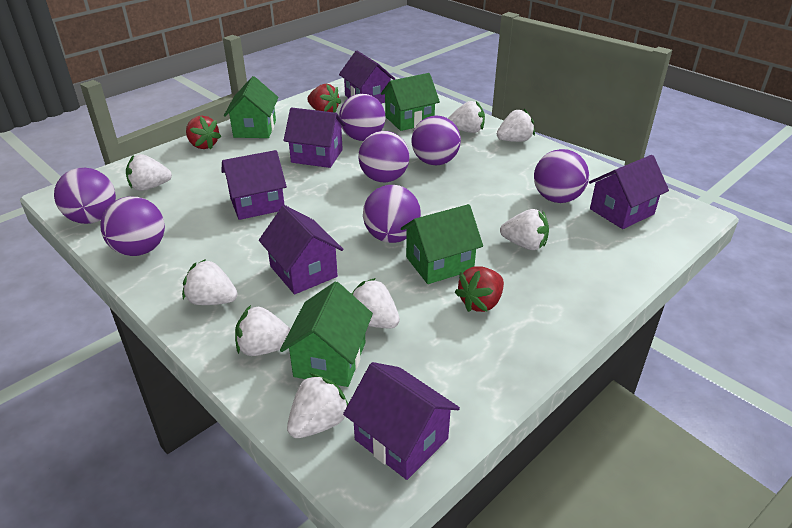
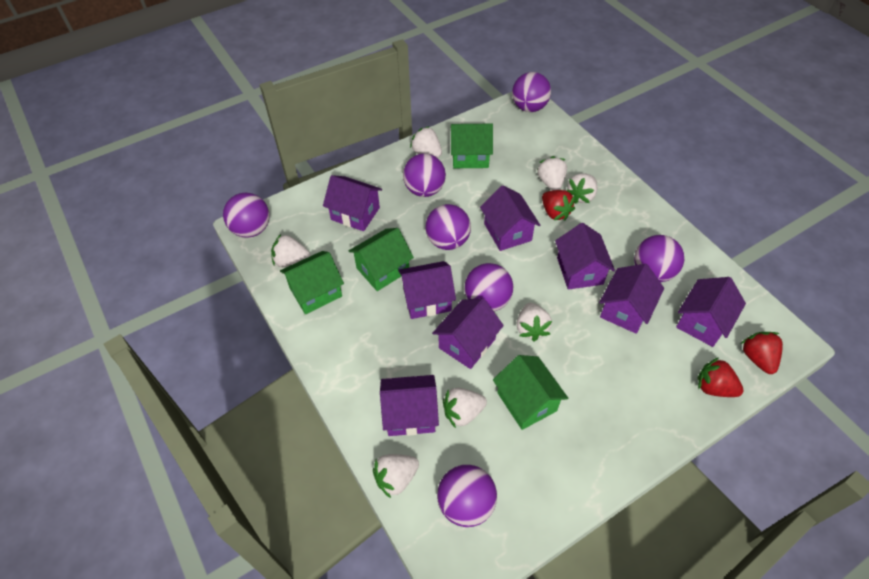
purple house: [221,150,287,220] [259,205,343,294] [284,107,346,168] [339,51,396,104] [343,362,460,480] [589,155,669,229] = 6 -> [323,175,382,231] [380,375,439,436] [398,261,456,319] [432,298,504,369] [480,186,540,251] [555,223,615,290] [599,264,664,334] [676,277,746,347] = 8
white strawberry: [126,154,172,191] [182,259,237,305] [235,305,290,356] [287,373,348,438] [351,278,400,328] [448,101,485,133] [497,109,535,142] [500,209,549,250] = 8 -> [271,234,310,267] [373,454,419,498] [410,126,442,158] [443,388,487,428] [517,303,552,341] [537,156,567,190] [566,173,597,204] = 7

